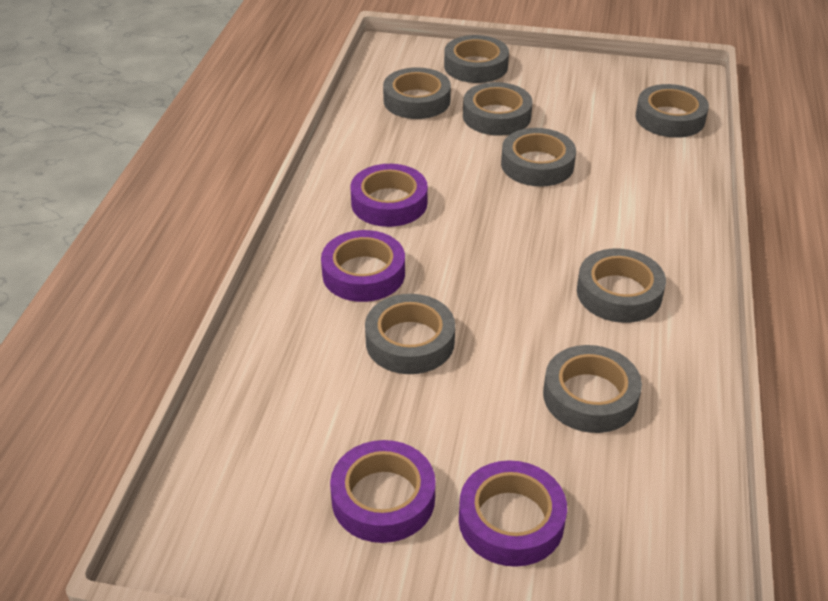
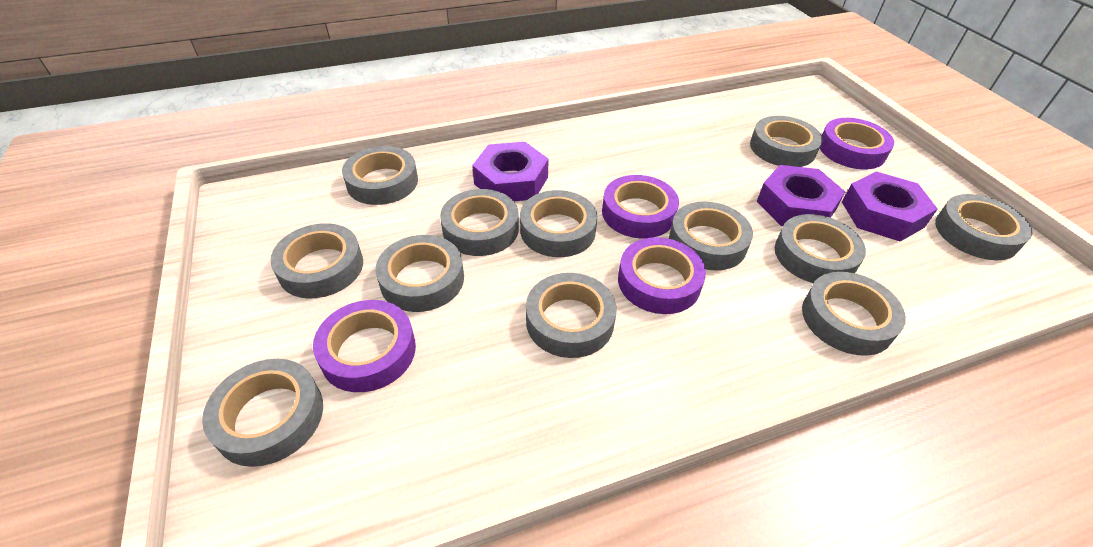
grey tape: [365,294,455,374] [383,67,451,119] [444,35,509,83] [463,82,533,136] [501,128,576,187] [543,345,642,433] [577,249,666,323] [636,84,709,138] = 8 -> [202,359,323,467] [270,223,363,299] [342,146,418,205] [375,235,464,312] [440,189,519,256] [520,190,598,257] [526,273,617,358] [669,202,753,271] [750,116,823,167] [775,214,866,283] [802,272,906,356] [935,194,1033,260] = 12
purple nut: none = 0 -> [472,142,549,201] [757,165,845,226] [842,172,938,242] = 3

